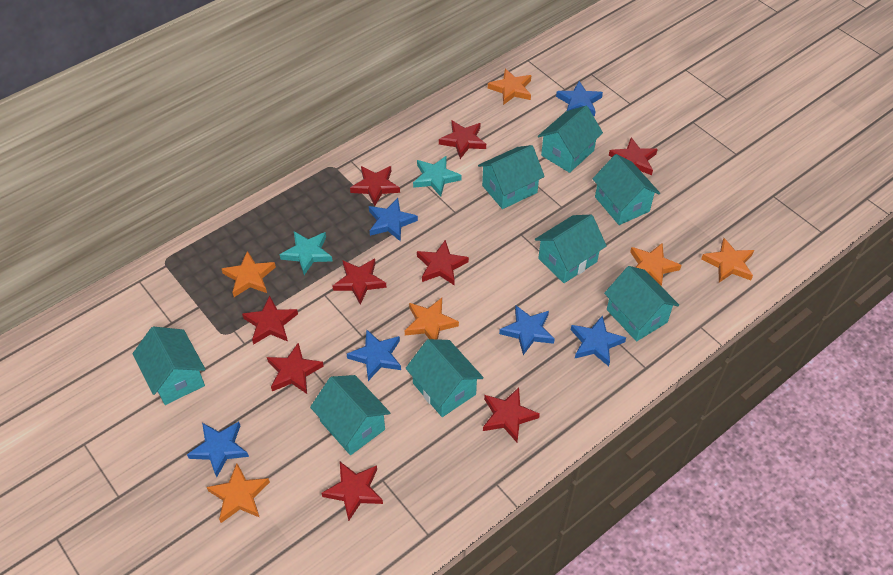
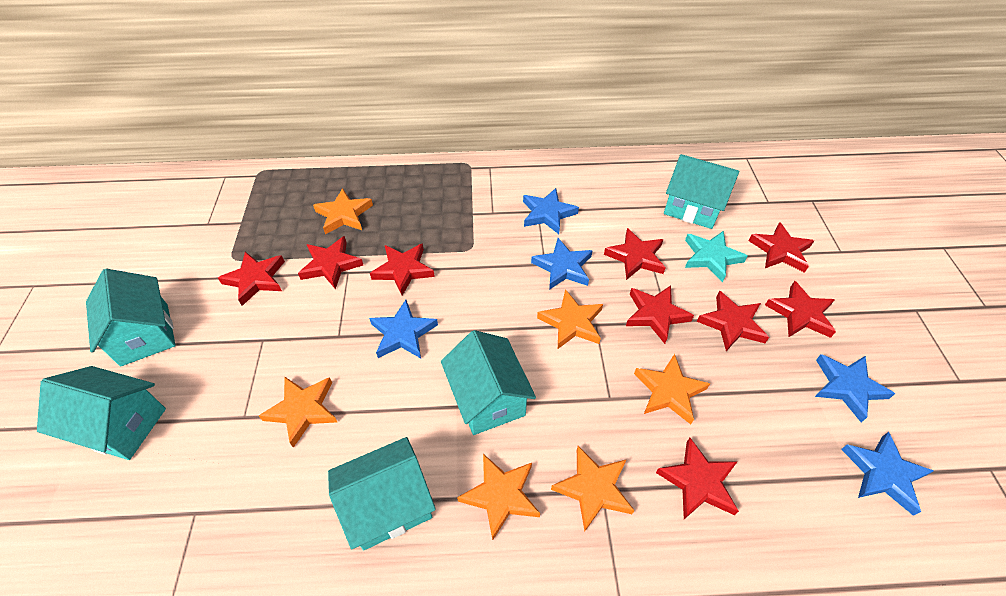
blue star: [187,422,249,477] [347,329,401,381] [369,198,418,242] [499,305,555,355] [556,81,603,116] [571,315,626,366] = 6 -> [369,300,438,358] [523,188,579,234] [531,238,593,290] [815,354,895,422] [841,432,933,516] = 5
turquoise house: [133,327,206,405] [310,375,390,455] [405,339,484,417] [478,145,545,209] [535,215,607,283] [538,106,603,173] [593,154,660,225] [604,266,679,341] = 8 -> [37,366,166,460] [86,268,176,366] [328,437,436,550] [441,330,536,435] [664,154,739,229] = 5
turquoise star: [280,231,332,275] [413,156,462,197] = 2 -> [685,231,748,282] = 1

